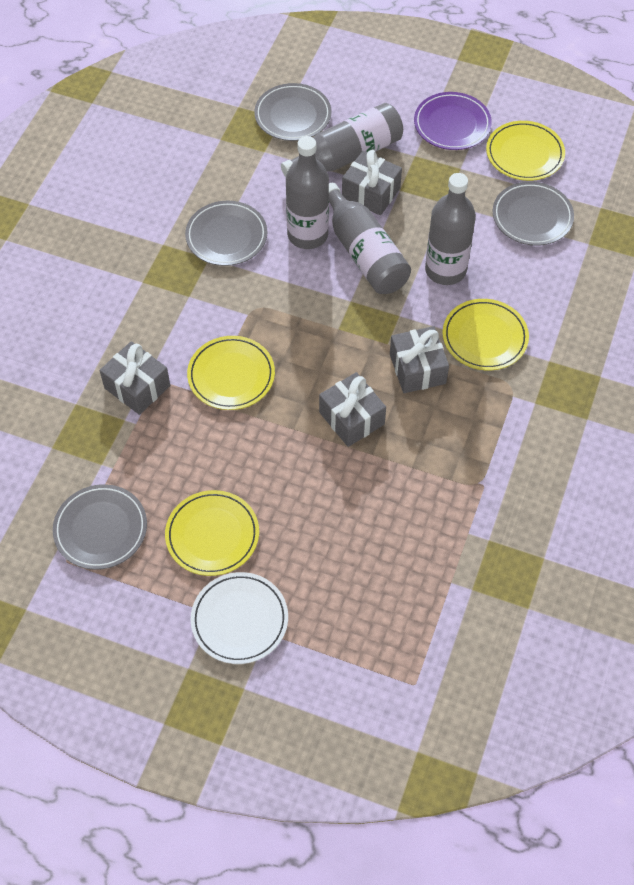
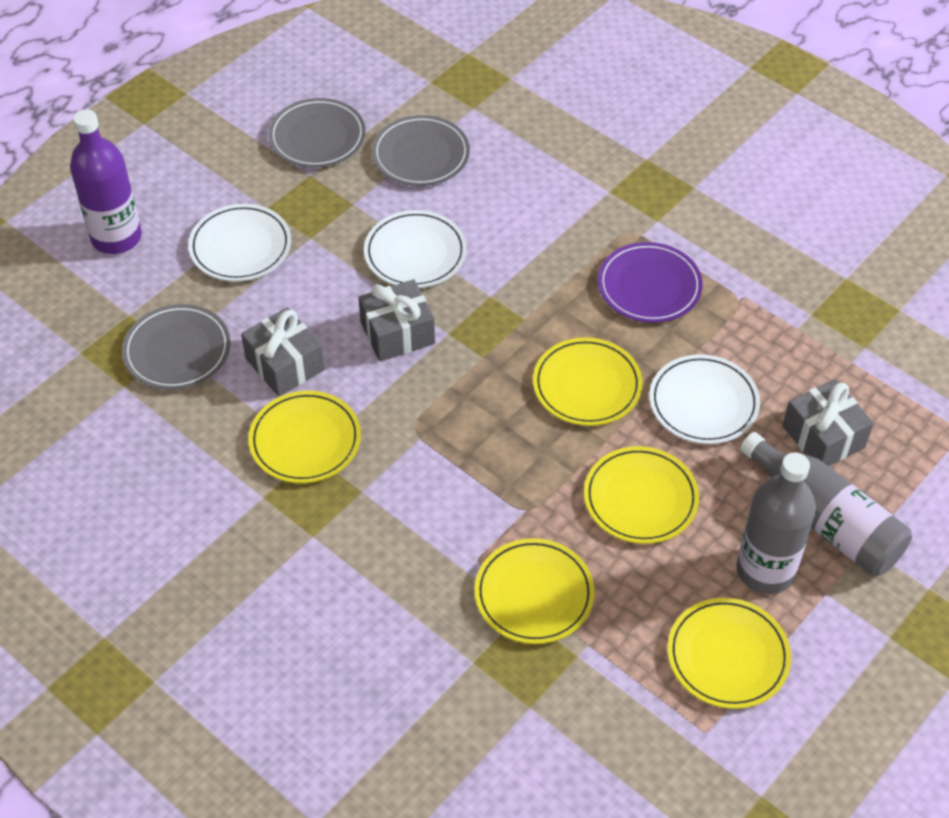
grey bottle: [281,103,403,177] [286,136,329,249] [329,183,411,294] [425,173,476,285] = 4 -> [736,452,816,594] [740,432,912,576] = 2
grey gift: [100,341,170,415] [319,372,386,447] [342,150,402,215] [390,326,449,393] = 4 -> [241,307,325,397] [358,279,435,361] [782,379,874,466] = 3
grey plate: [53,484,147,570] [185,201,267,266] [254,83,332,141] [493,182,574,246] = 4 -> [122,304,231,390] [268,98,366,168] [372,115,470,186] = 3
purple bottle: none = 0 -> [70,109,142,254] = 1
white plate: [191,572,288,664] = 1 -> [188,204,291,281] [364,210,467,288] [649,354,760,444] = 3
yellow plate: [165,490,259,576] [187,336,275,410] [443,299,529,370] [486,121,565,181] = 4 -> [248,391,361,483] [475,538,595,644] [533,337,642,426] [584,446,699,544] [668,598,791,709] = 5

